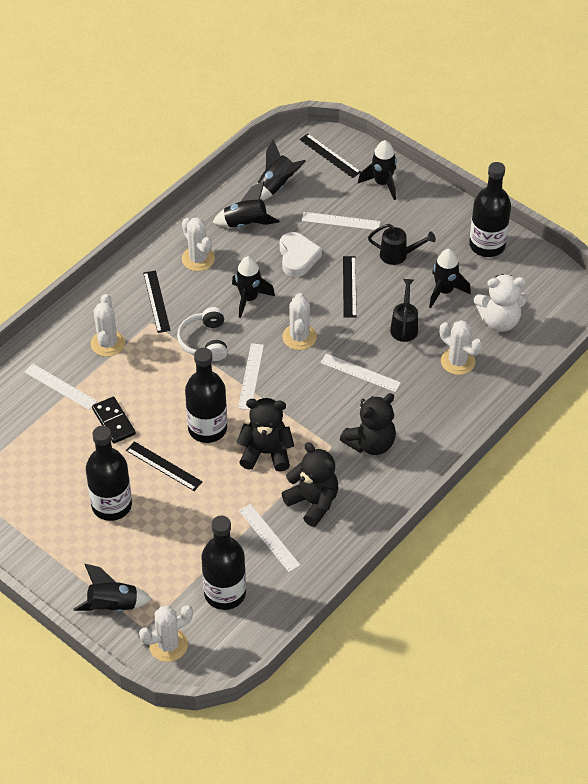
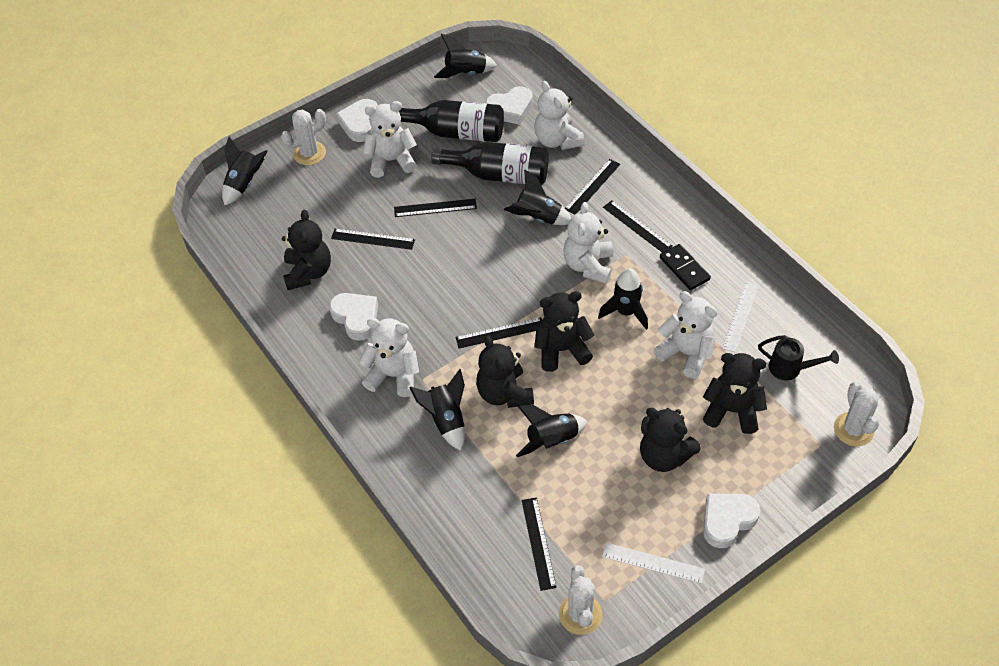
black bottle: [86,426,132,521] [185,348,227,443] [202,516,246,610] [469,162,511,257] = 4 -> [399,100,504,142] [431,142,548,185] = 2
black ruler: [126,441,203,491] [143,270,171,333] [299,133,361,178] [343,256,357,317] = 4 -> [331,228,415,250] [394,199,477,217] [455,317,542,349] [522,497,557,591] [565,159,620,215] [603,200,673,253] = 6
black teddy bear: [236,398,294,472] [281,442,338,527] [340,393,396,455] = 3 -> [282,210,331,290] [476,335,534,408] [534,291,594,372] [640,408,701,472] [703,353,767,434] = 5
black watering can: [368,224,436,265] [390,279,418,342] = 2 -> [758,335,839,380] = 1
white cactus: [91,294,125,357] [139,605,193,662] [182,217,215,271] [282,293,317,350] [440,320,482,375] = 5 -> [281,109,326,165] [559,565,602,635] [834,381,879,446] = 3
white headphones: [177,307,227,361] = 1 -> none = 0
white heart: [280,232,322,277] = 1 -> [329,293,378,341] [336,99,378,142] [485,86,533,125] [703,493,760,548] = 4
white ruler: [24,363,97,410] [238,343,264,410] [239,504,300,572] [302,212,380,230] [320,354,401,392] = 5 -> [602,543,705,584] [722,281,759,353] = 2
white teddy bear: [474,274,528,332] = 1 -> [359,318,419,397] [363,101,417,178] [534,81,585,150] [563,202,613,284] [654,291,718,379] = 5

